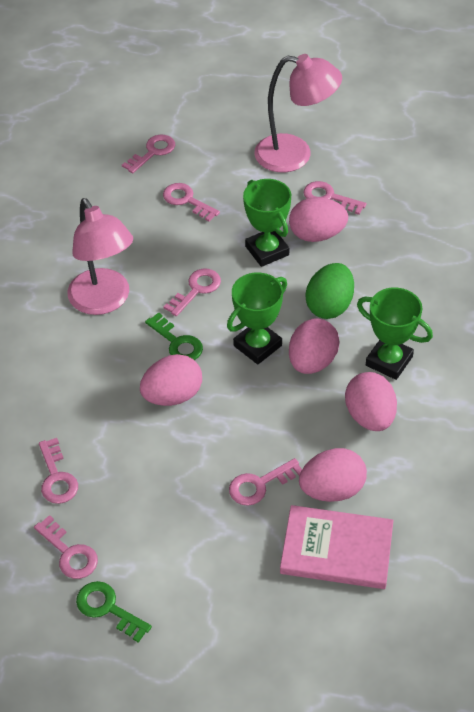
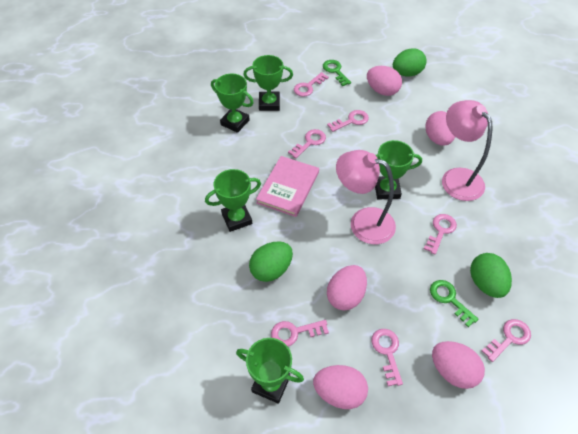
green egg: [306,263,354,319] = 1 -> [249,241,293,282] [393,48,427,76] [470,253,512,298] = 3
green trophy: [227,273,287,364] [243,179,291,267] [357,288,433,380] = 3 -> [205,169,261,232] [211,74,254,133] [236,338,304,404] [243,55,293,111] [375,140,422,199] = 5

